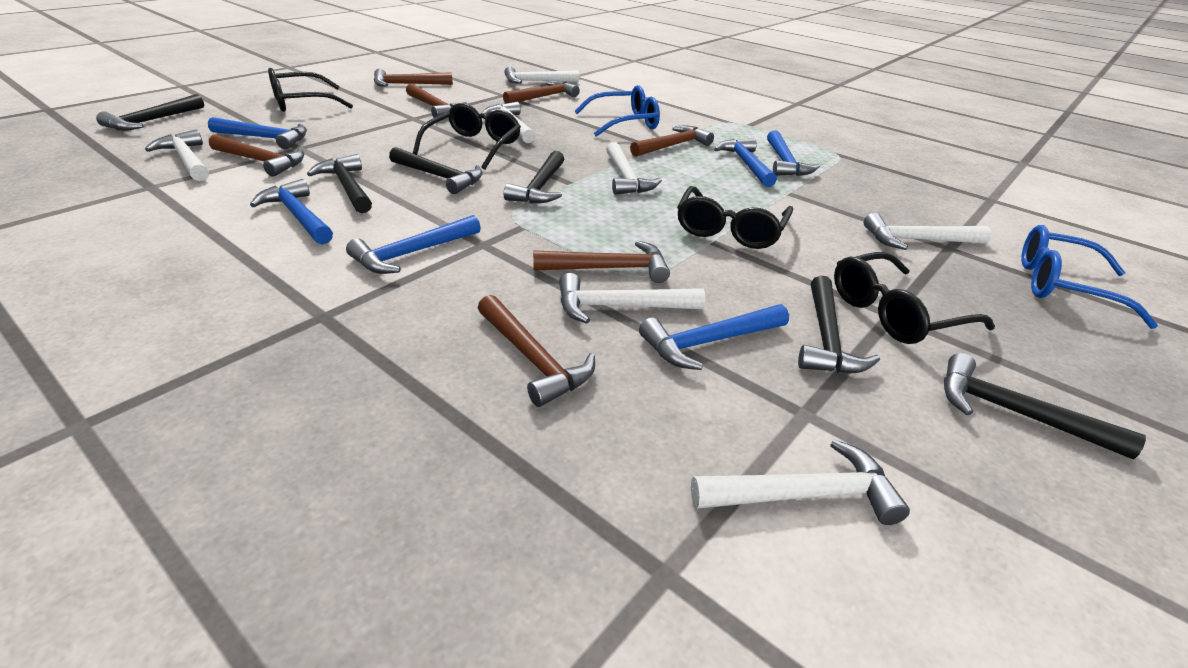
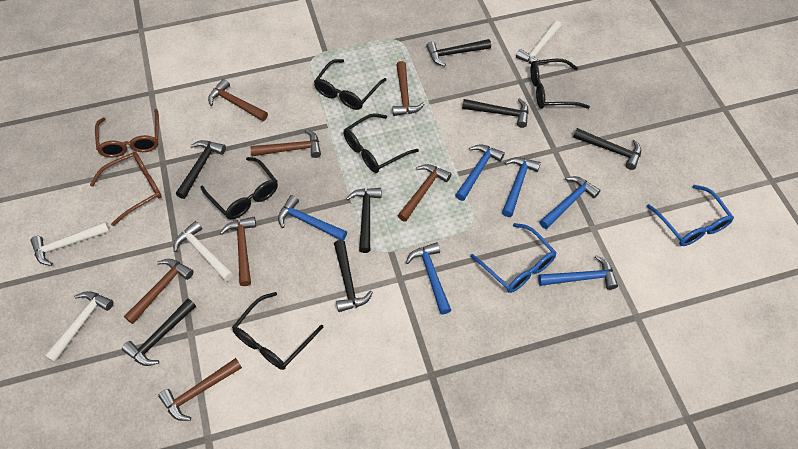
black glasses: [268,68,353,112] [413,103,521,169] [677,186,793,249] [834,252,995,344] = 4 -> [201,157,278,219] [232,292,323,370] [314,59,386,110] [343,113,419,173] [531,59,590,109] = 5
black hammer: [96,94,204,131] [307,154,372,213] [389,147,483,194] [504,151,564,203] [798,275,880,374] [944,353,1146,459] = 6 -> [122,299,196,366] [176,140,226,199] [334,240,373,312] [346,188,382,253] [426,39,491,66] [462,98,529,128] [573,128,641,170] = 7
brown glasses: none = 0 -> [90,152,162,226] [95,109,159,158] = 2
white hammer: [145,129,209,181] [481,102,535,143] [505,67,579,84] [559,273,705,324] [606,142,662,195] [691,439,910,525] [864,213,992,250] = 7 -> [31,221,110,266] [45,291,114,363] [174,221,234,281] [516,20,561,66] = 4

